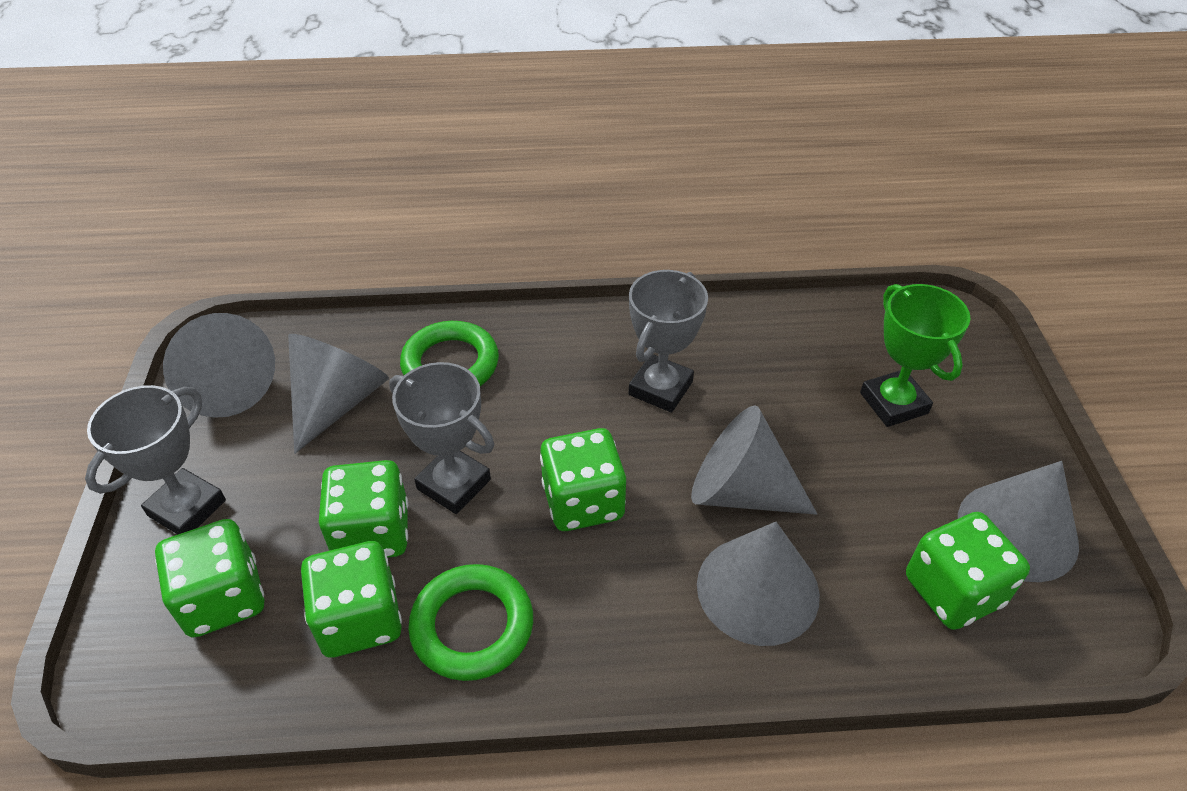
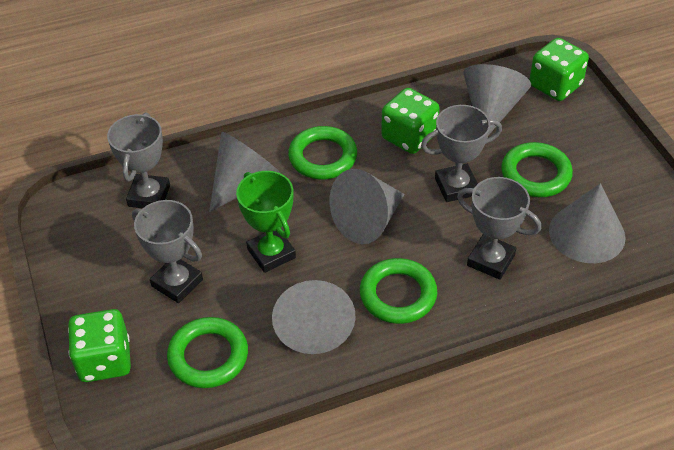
green dice: [155,519,264,638] [301,541,402,658] [319,460,408,558] [540,428,626,531] [906,512,1030,630] = 5 -> [68,309,131,382] [381,88,439,154] [529,38,589,101] = 3
green ring: [400,321,499,386] [408,564,533,681] = 2 -> [167,317,248,388] [288,126,357,179] [360,258,437,324] [501,142,573,197] = 4
grey trophy: [85,385,226,534] [389,362,494,514] [629,270,708,413] = 3 -> [107,113,170,208] [132,200,203,303] [421,105,502,202] [457,177,541,280] = 4

